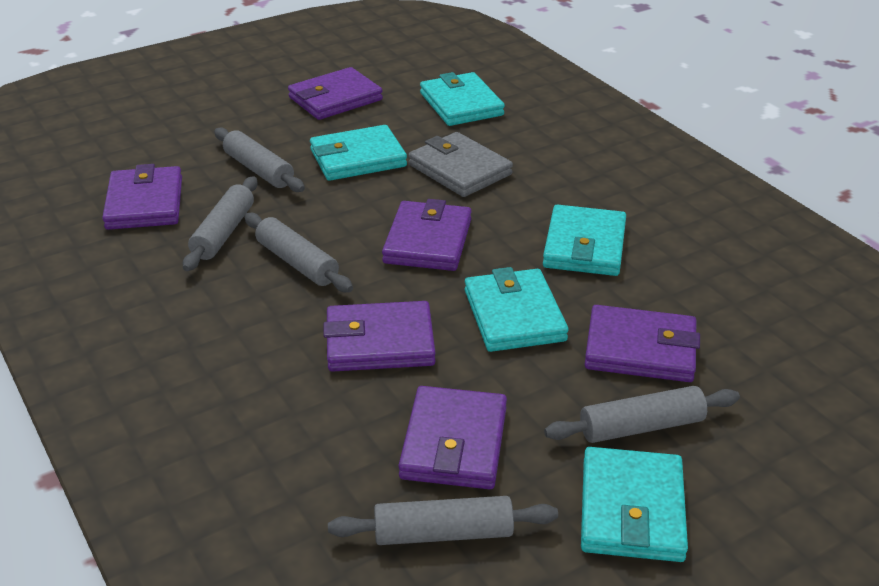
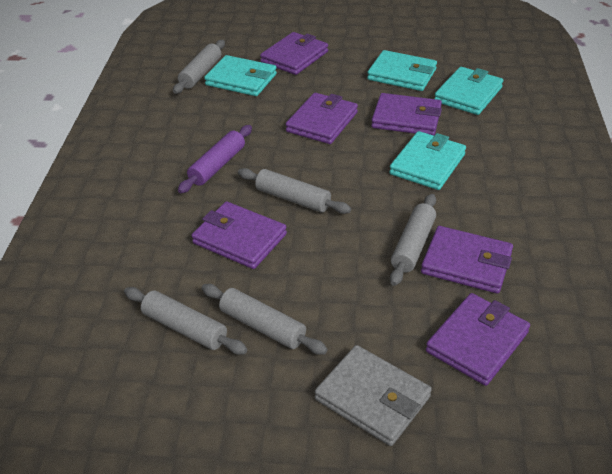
purple rolling pin: none = 0 -> [178,125,252,193] = 1
turquoise wallet: [310,125,407,181] [420,72,505,126] [465,267,569,352] [543,205,626,276] [581,447,688,562] = 5 -> [204,55,277,96] [367,50,437,91] [389,131,466,190] [434,67,503,115] = 4

